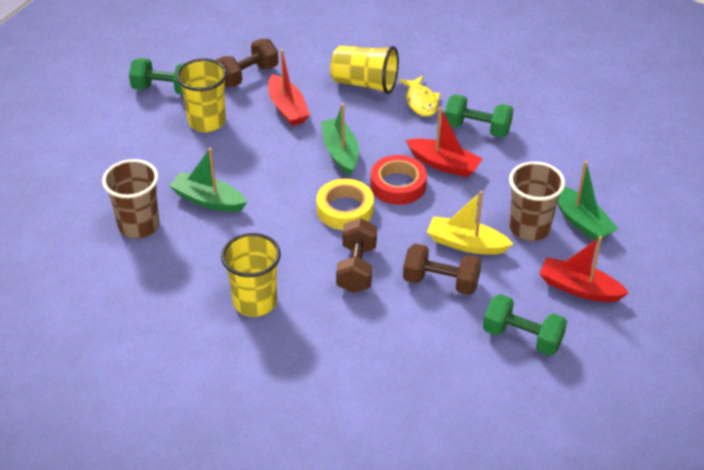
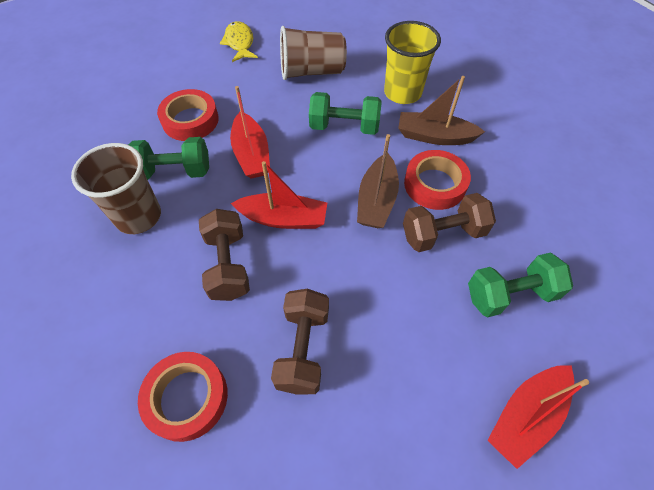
brown boat: none = 0 -> [357,134,399,228] [398,76,485,145] = 2
green boat: [169,148,247,212] [321,103,359,176] [557,161,618,241] = 3 -> none = 0
red tape: [370,155,427,205] = 1 -> [138,352,228,442] [157,89,219,141] [404,150,471,210] = 3
yellow boat: [427,191,513,255] = 1 -> none = 0
yellow cup: [176,58,227,132] [221,233,281,317] [330,46,399,94] = 3 -> [384,21,441,104] = 1
yellow tape: [316,179,374,230] = 1 -> none = 0

